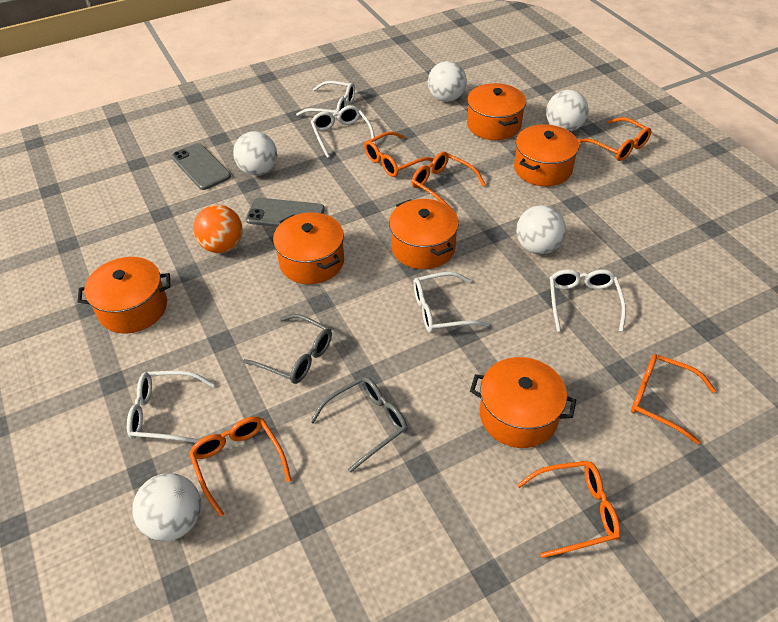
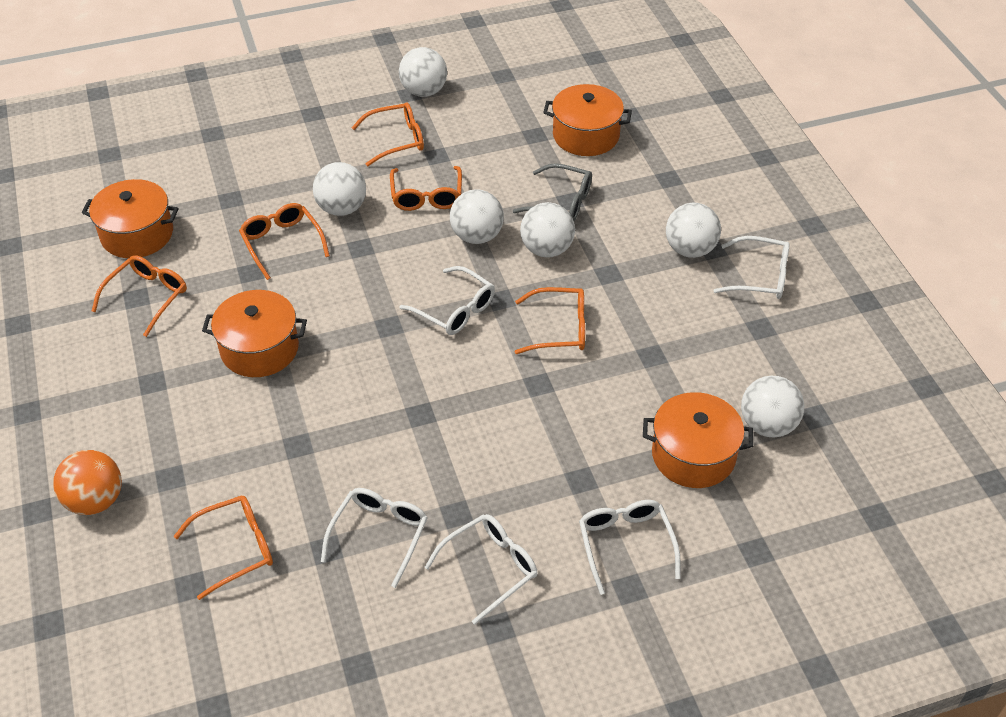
grey glasses: [243,314,332,384] [310,377,408,473] = 2 -> [513,163,592,221] = 1
grey phone: [171,143,231,190] [246,198,325,227] = 2 -> none = 0
orange pot: [78,257,170,334] [273,212,344,284] [389,199,459,269] [467,83,526,140] [470,357,576,448] [514,124,579,186] = 6 -> [82,179,179,258] [202,290,307,377] [543,84,632,156] [643,392,753,488] = 4
white ball: [132,473,201,541] [233,131,277,176] [428,61,467,102] [516,205,566,254] [546,90,588,132] = 5 -> [313,162,366,216] [399,47,447,97] [450,189,504,244] [520,202,575,258] [666,203,721,258] [741,376,804,438] = 6

